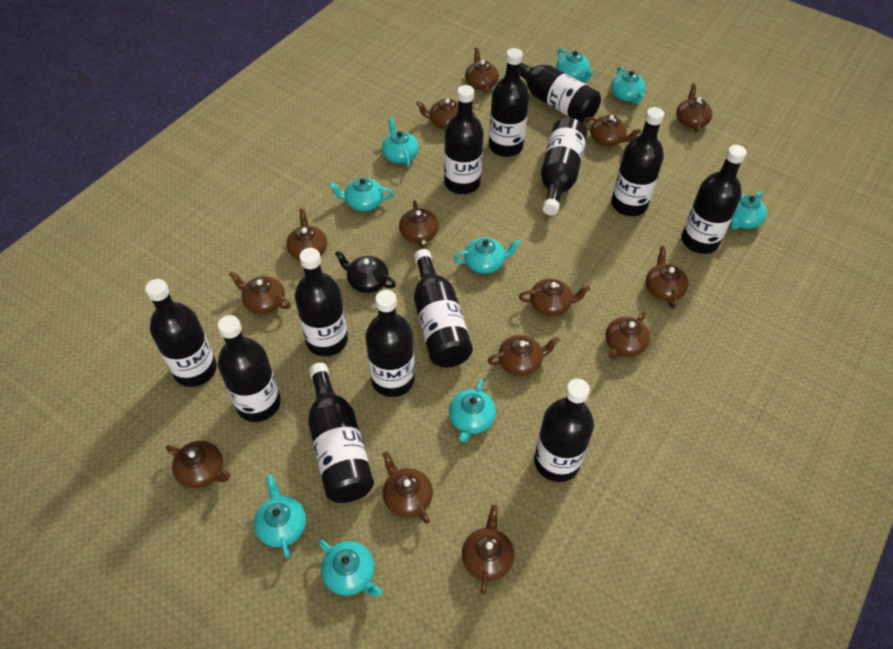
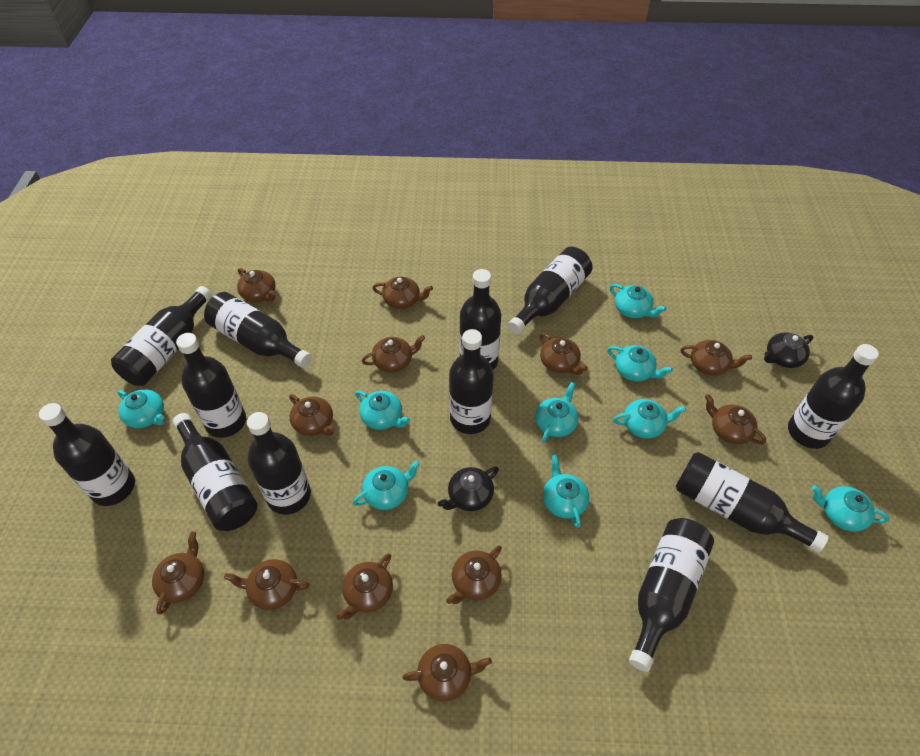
black bottle: [145,279,217,387] [218,315,281,422] [295,248,348,356] [308,363,374,503] [365,290,415,397] [414,249,473,368] [444,85,484,194] [489,48,529,157] [505,62,601,122] [534,379,594,482] [541,118,587,215] [611,107,664,216] [681,145,747,254] = 13 -> [39,403,135,506] [111,286,212,386] [172,413,258,531] [176,333,246,438] [204,292,312,368] [247,412,311,515] [449,329,494,434] [459,269,501,370] [508,247,592,334] [629,518,714,672] [676,452,828,553] [788,344,879,449] = 12
black teapot: [335,251,396,293] = 1 -> [438,467,499,511] [764,332,814,368] = 2
brown teapot: [166,441,231,488] [229,271,291,314] [286,208,327,260] [383,451,433,524] [399,200,439,249] [416,98,475,129] [462,505,514,594] [465,48,499,93] [488,335,560,376] [519,278,591,316] [582,115,641,146] [605,312,650,359] [646,246,689,309] [676,84,713,133] = 14 -> [152,531,204,614] [224,559,310,610] [237,268,276,302] [289,394,335,436] [336,554,393,620] [362,335,425,372] [372,277,433,309] [402,644,492,702] [446,545,502,604] [539,333,588,375] [680,340,752,376] [705,394,766,444] = 12

